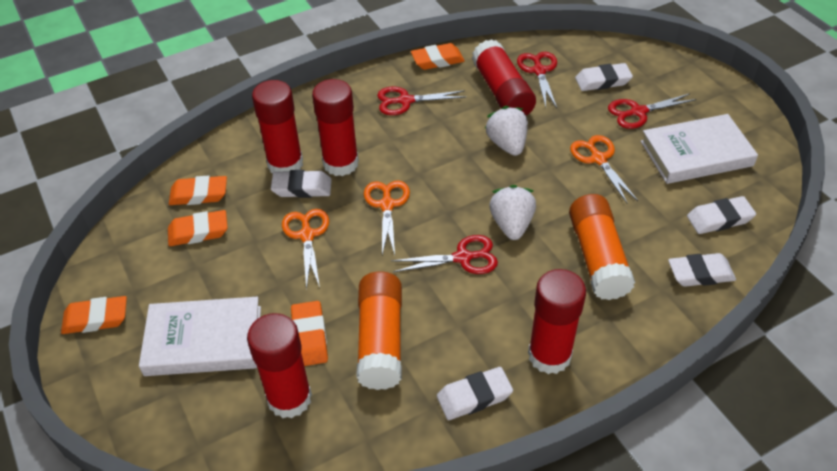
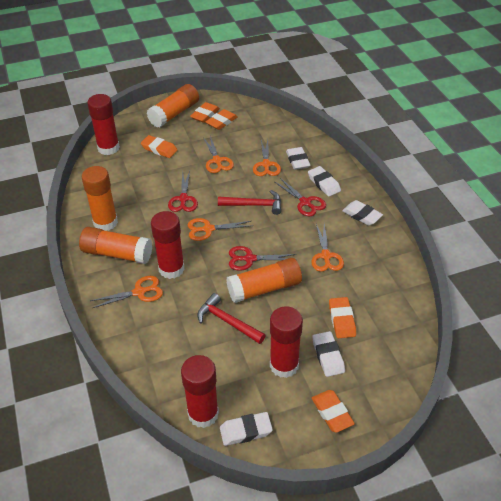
orange glue stick: [356,271,402,390] [569,194,635,300] = 2 -> [79,227,152,264] [82,166,118,231] [147,84,199,128] [226,258,302,303] = 4
orange scissors: [282,209,329,290] [364,180,410,255] [570,135,638,203] = 3 -> [90,276,163,308] [188,218,251,241] [203,136,234,173] [253,140,281,176] [312,224,344,272] = 5
red glue stick: [247,313,312,418] [252,80,303,173] [312,79,359,176] [472,39,536,116] [528,269,586,374] = 5 -> [87,94,120,155] [151,211,185,279] [181,355,219,428] [270,306,303,378] = 4
red hammer: none = 0 -> [197,293,266,344] [218,190,281,215] = 2
red scissors: [377,87,466,115] [391,235,498,274] [517,52,557,108] [608,93,697,129] = 4 -> [168,171,198,212] [229,246,296,271] [275,178,326,216] = 3
white book: [139,297,261,376] [641,114,758,184] = 2 -> none = 0
white strawberry: [485,106,528,156] [489,185,536,240] = 2 -> none = 0

